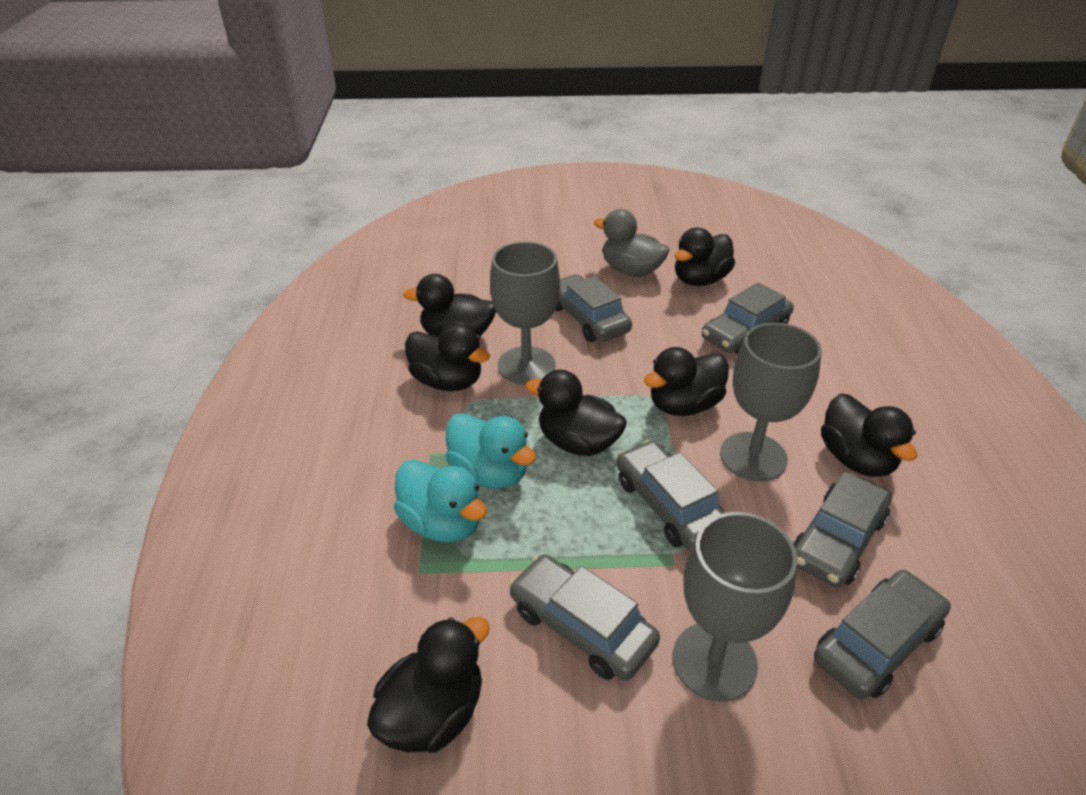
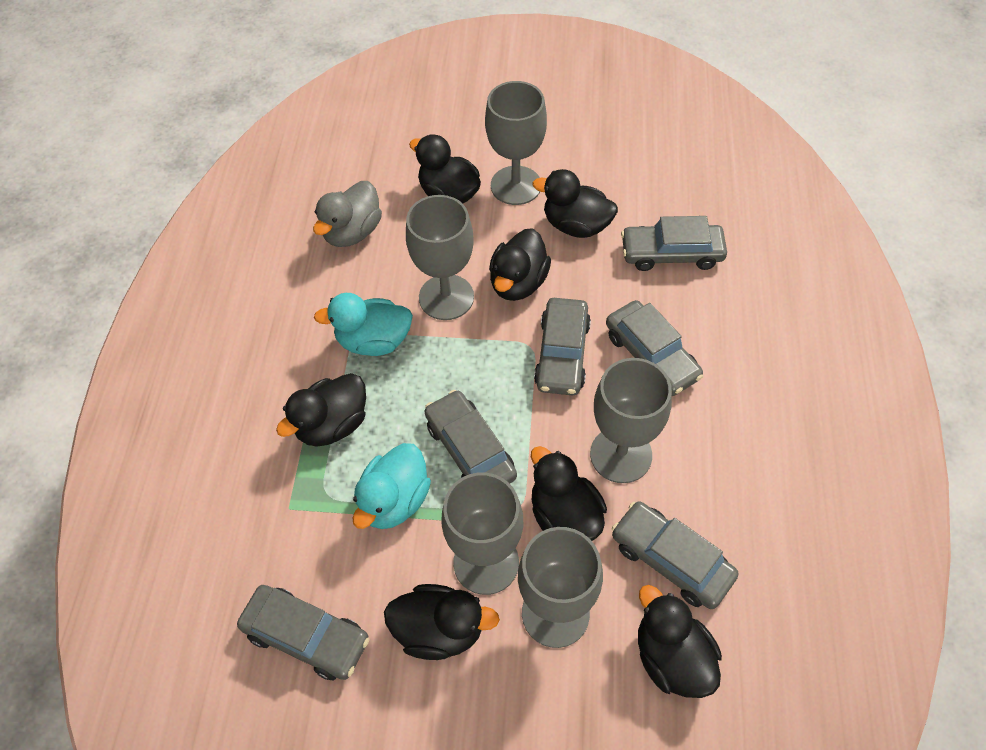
grey goblet: [490,241,560,385] [672,512,798,702] [720,323,822,481] = 3 -> [406,195,474,320] [441,472,523,595] [485,81,547,205] [518,527,603,648] [590,358,672,483] = 5

